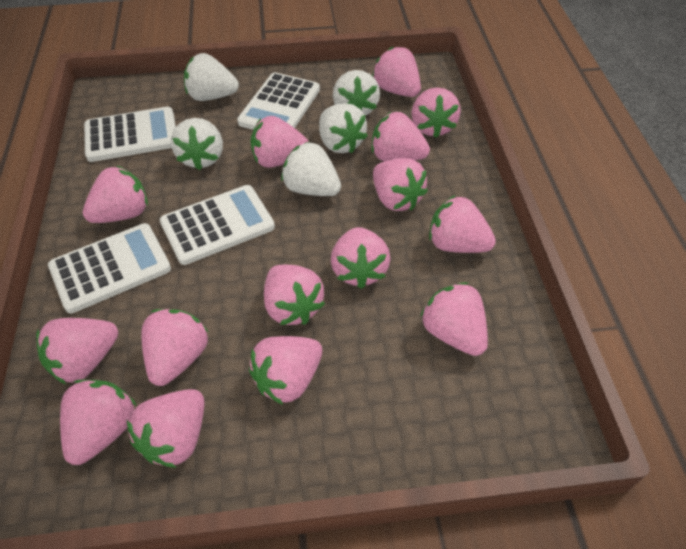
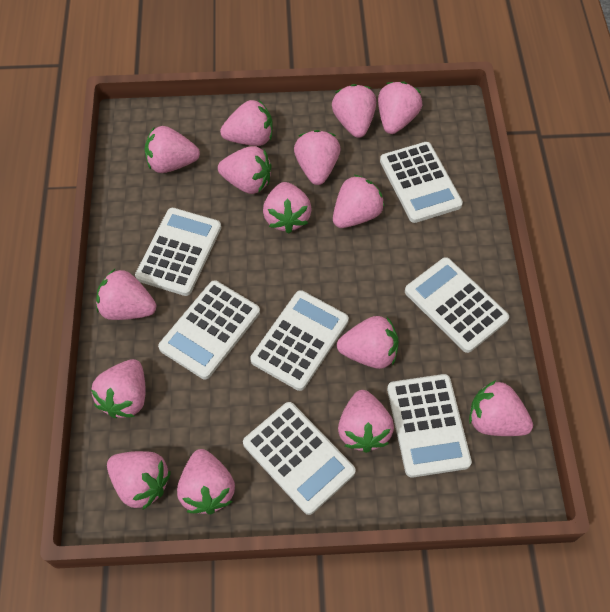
white calculator: [48,223,171,313] [84,107,176,162] [160,185,275,265] [237,72,320,130] = 4 -> [135,208,221,296] [158,280,260,379] [243,402,356,515] [250,290,349,391] [380,142,463,223] [387,374,472,478] [405,257,509,353] = 7
white strawberry: [171,118,223,170] [184,53,239,101] [281,141,341,196] [319,103,368,153] [333,70,380,116] = 5 -> none = 0

